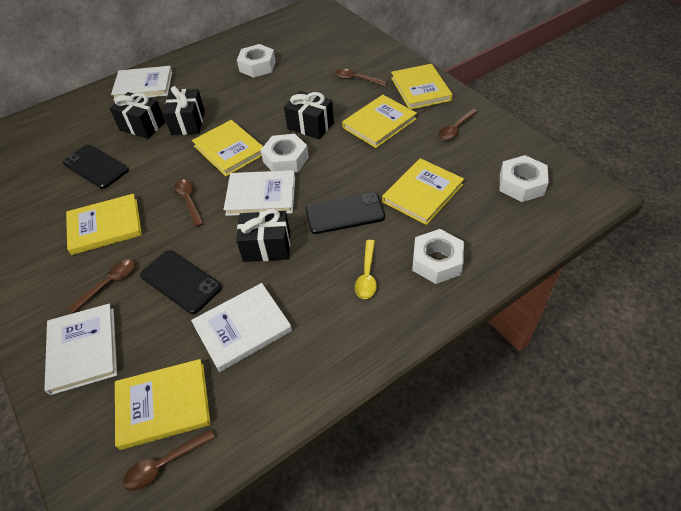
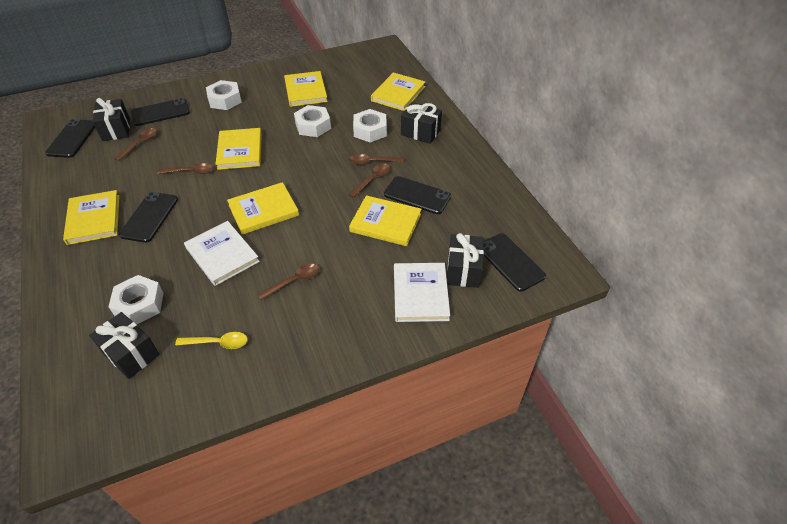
black phone: [63,145,129,189] [140,250,222,314] [306,192,385,234] = 3 -> [45,119,95,158] [119,192,178,243] [131,98,190,126] [384,176,451,214] [483,233,546,292] = 5
white book: [44,303,117,395] [111,66,172,100] [191,283,292,372] [224,170,295,216] = 4 -> [184,221,260,286] [394,263,450,322] = 2

